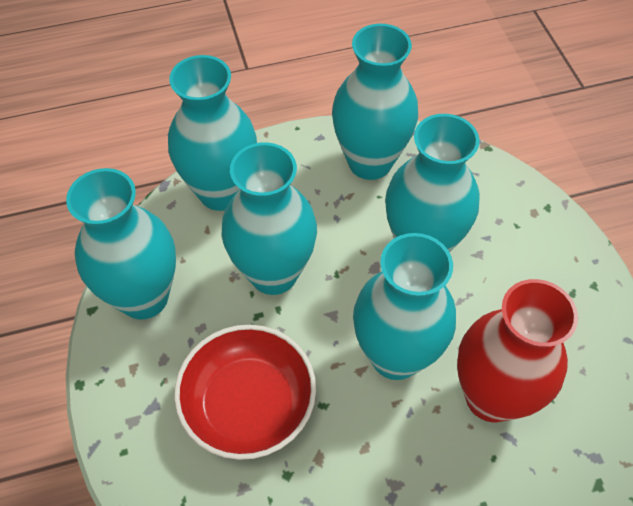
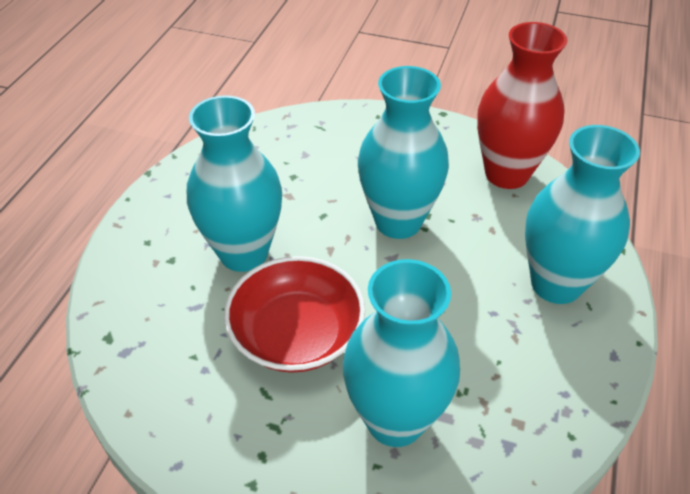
turquoise vase: [66,168,176,319] [168,55,257,211] [221,142,317,295] [332,24,418,180] [353,233,456,380] [385,114,480,252] = 6 -> [187,95,282,272] [343,259,460,447] [358,66,449,239] [525,125,640,304] = 4

